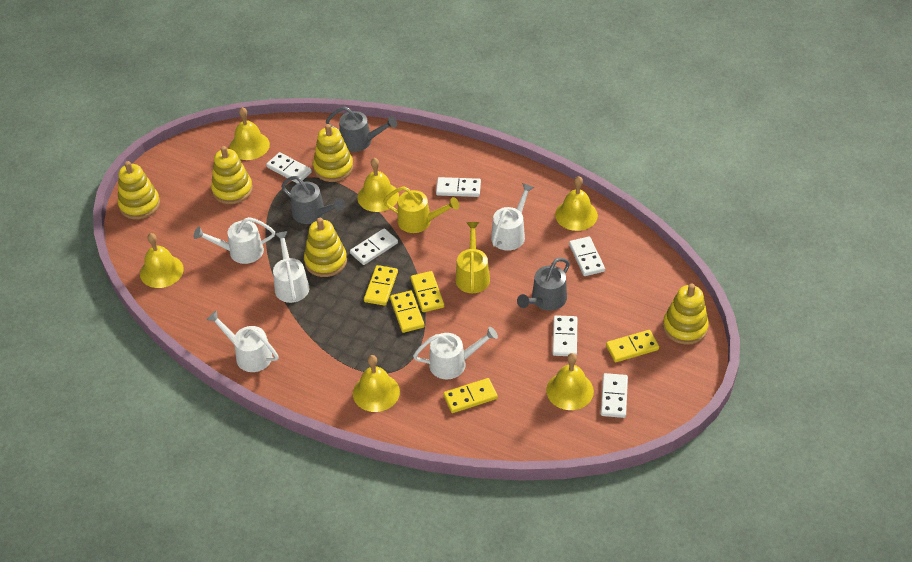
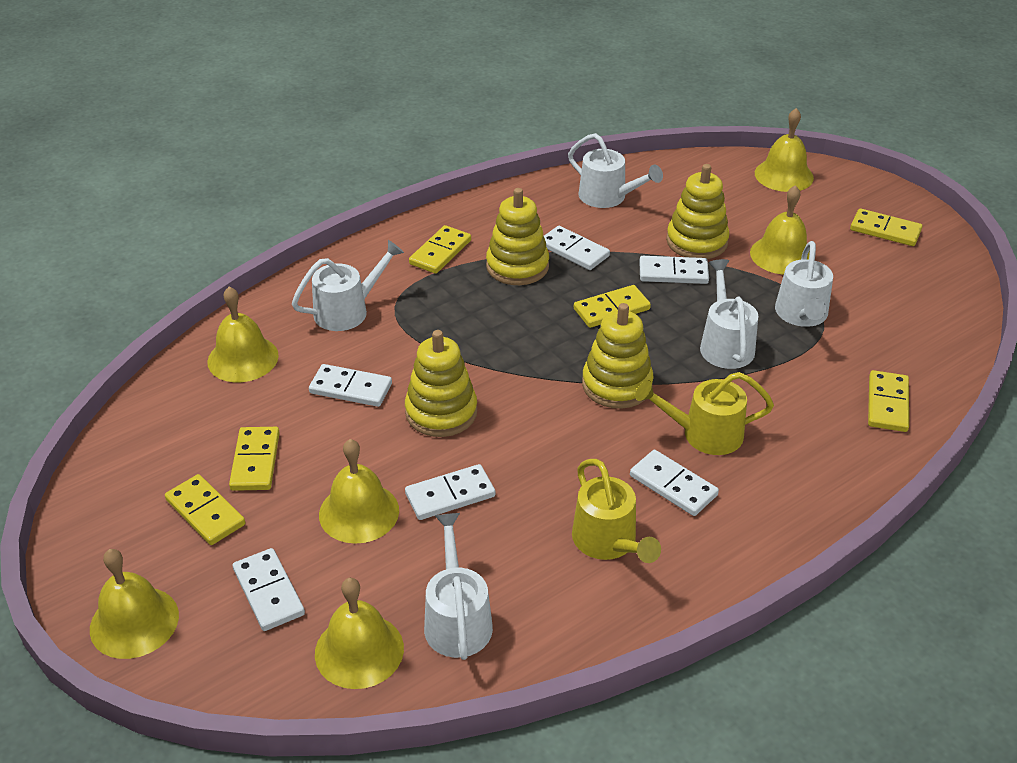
grey watering can: [281,176,345,224] [326,106,397,152] [517,257,570,311] = 3 -> none = 0
yellow domino: [364,265,398,306] [390,290,425,333] [411,271,444,312] [443,378,498,413] [606,330,659,362] = 5 -> [165,474,245,545] [229,427,280,491] [409,225,471,274] [574,285,651,328] [850,208,922,246] [868,370,909,432] = 6
yellow stacking toy: [118,161,160,219] [211,146,253,204] [304,218,347,277] [313,124,353,182] [663,284,709,345] = 5 -> [405,330,477,437] [486,188,549,285] [582,303,653,409] [666,164,730,259] = 4

